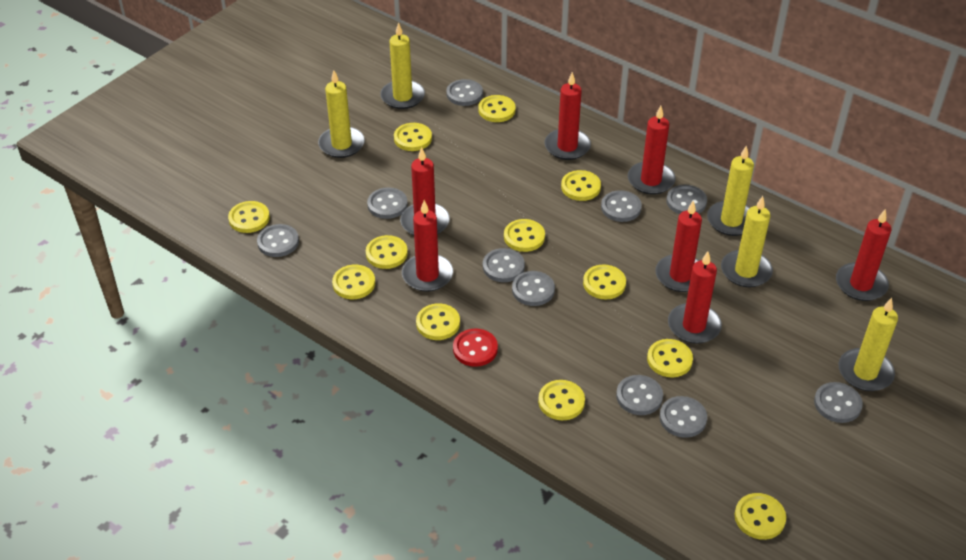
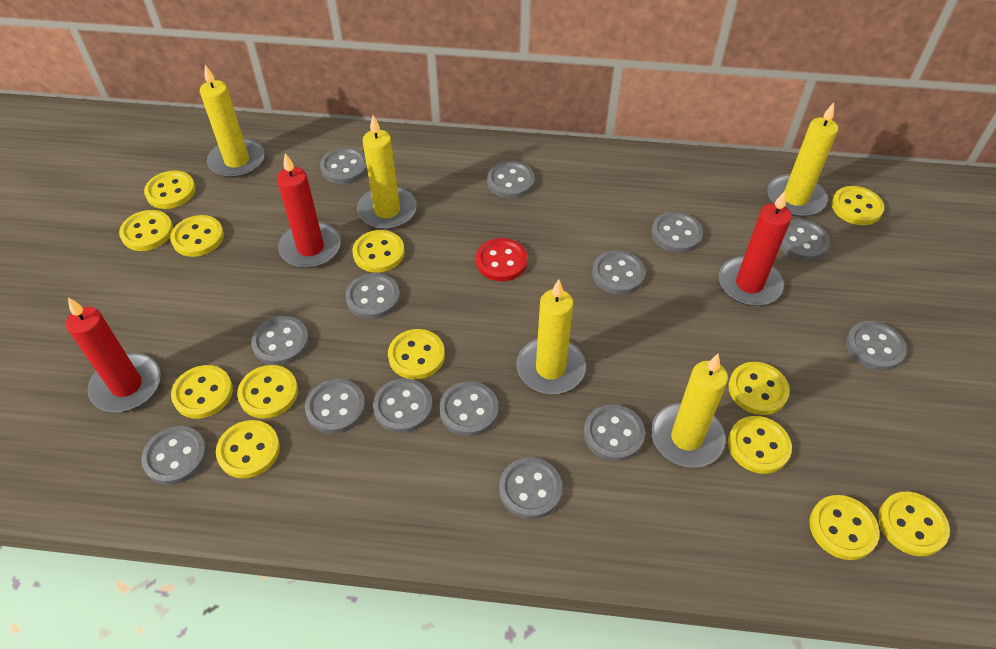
grey button: [257,224,299,257] [367,187,408,219] [446,79,483,106] [483,248,525,282] [512,271,555,306] [601,190,642,222] [616,375,663,415] [659,396,707,438] [666,185,707,214] [814,382,863,423] = 10 -> [141,426,207,485] [251,316,309,365] [305,379,366,434] [320,147,367,184] [345,273,400,319] [373,378,433,433] [439,381,498,436] [487,161,535,199] [499,458,563,519] [584,404,645,461] [592,250,645,295] [651,212,703,253] [780,219,830,261] [846,321,907,371] = 14
red candle: [400,147,450,235] [402,200,453,292] [544,72,591,160] [628,106,676,195] [655,201,702,292] [668,251,722,344] [836,209,891,301] = 7 -> [66,297,161,412] [277,153,341,268] [719,191,792,306] = 3
yellow button: [228,201,270,233] [332,265,375,299] [366,235,408,269] [394,123,432,151] [416,303,460,340] [478,95,515,122] [504,219,545,252] [538,380,585,420] [561,170,601,201] [583,264,626,300] [647,339,693,377] [735,493,786,540] = 12 -> [119,210,173,251] [144,171,196,209] [170,215,224,257] [171,365,233,419] [216,420,280,479] [237,365,298,419] [352,230,405,273] [388,329,445,380] [728,416,792,474] [729,362,790,415] [809,495,880,560] [832,186,884,225] [878,492,950,556] = 13

